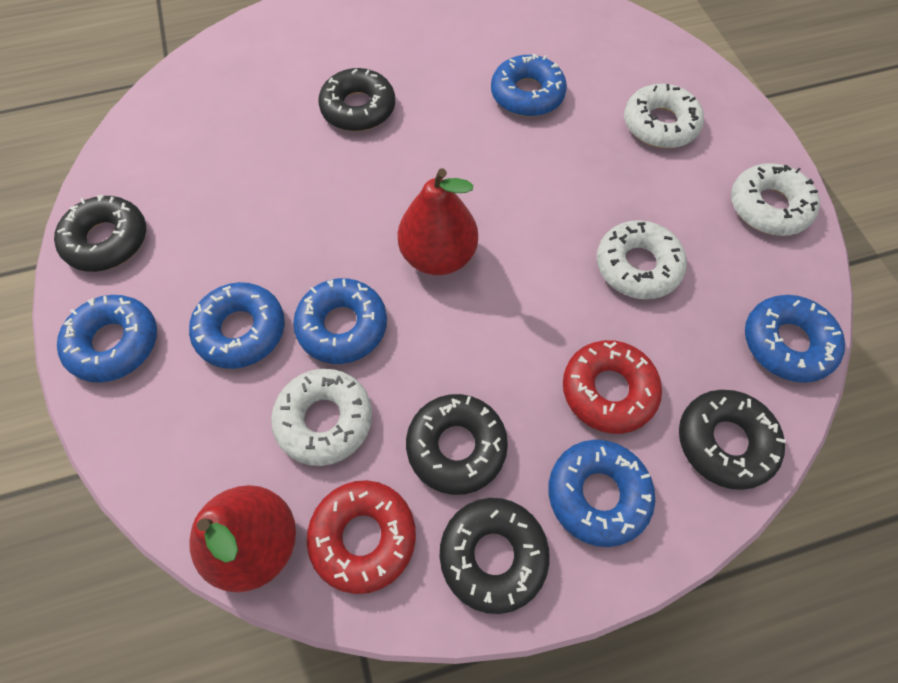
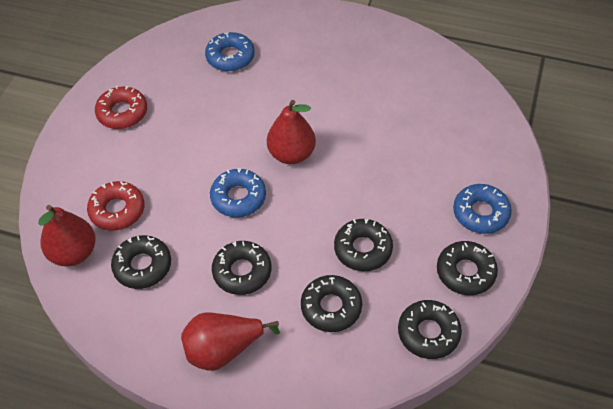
black donut: [54,195,146,272] [318,68,395,131] [406,394,508,495] [439,498,550,614] [679,390,786,490] = 5 -> [111,235,171,289] [212,241,271,295] [301,275,362,332] [334,219,393,271] [398,300,462,359] [437,241,498,295] = 6
blue donut: [57,295,157,383] [189,282,285,369] [293,278,387,364] [491,54,567,117] [549,440,655,547] [745,295,845,383] = 6 -> [205,32,255,71] [210,168,266,217] [453,184,512,234] = 3
red pear: [189,485,296,592] [398,168,478,275] = 2 -> [38,205,96,266] [181,313,280,371] [267,100,316,164] = 3
white donut: [271,369,372,466] [597,220,687,299] [624,84,704,148] [731,163,820,236] = 4 -> none = 0

